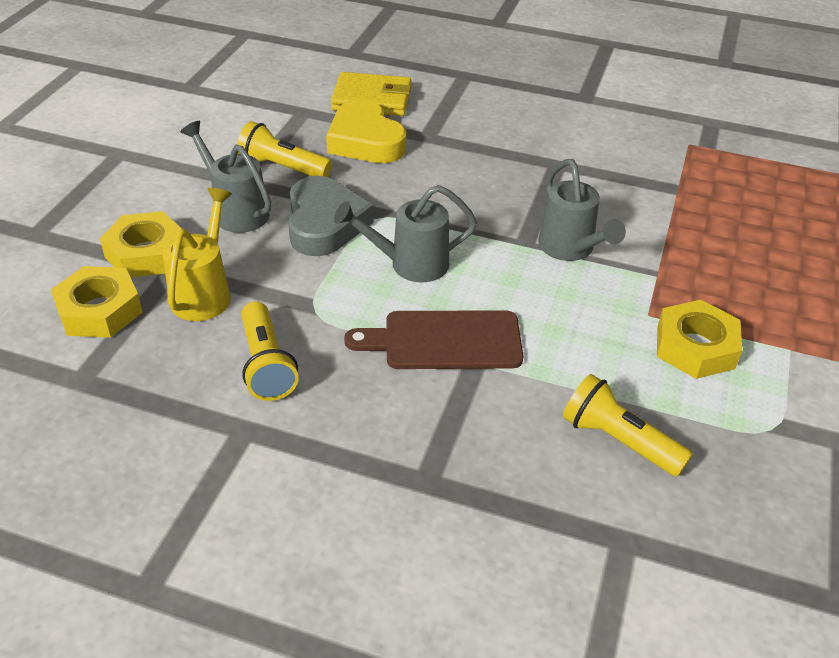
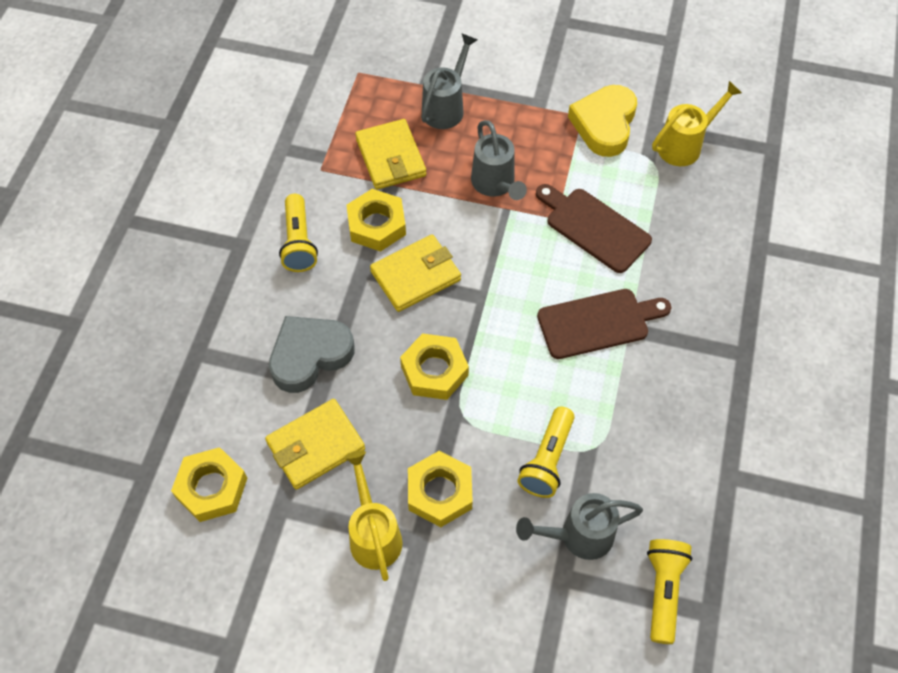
brown cutting board: [344,310,523,369] = 1 -> [536,184,652,273] [537,289,671,359] = 2
yellow nut: [51,266,143,338] [100,211,182,277] [657,300,742,379] = 3 -> [171,447,247,522] [346,189,406,252] [400,333,469,400] [408,451,473,527] = 4
yellow wallet: [331,72,412,116] = 1 -> [265,399,365,490] [355,119,426,190] [370,235,461,312] = 3
yellow watering can: [163,188,232,321] = 1 -> [344,450,403,581] [652,81,742,166] = 2

